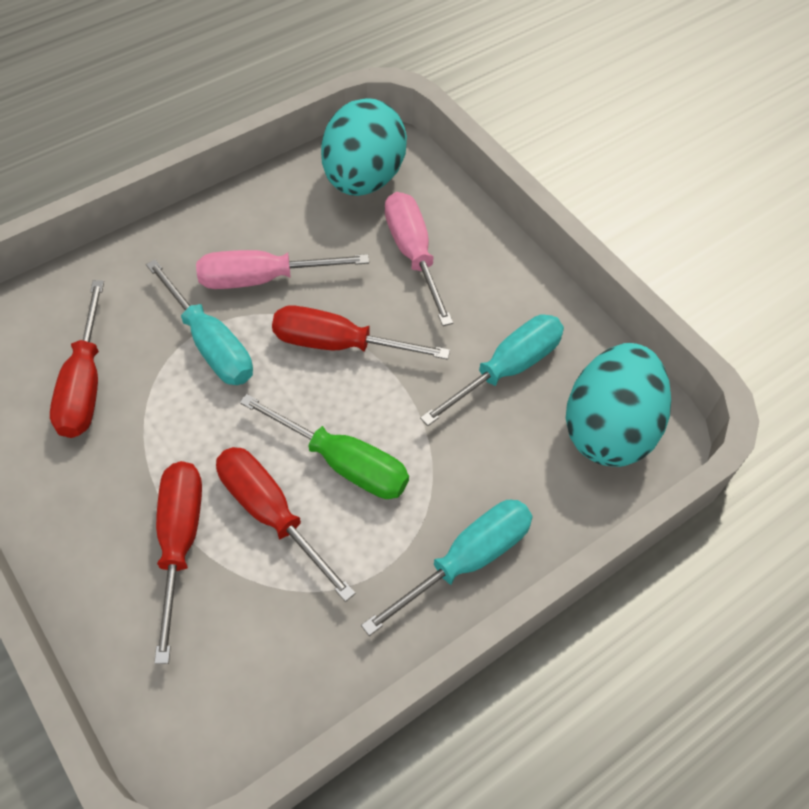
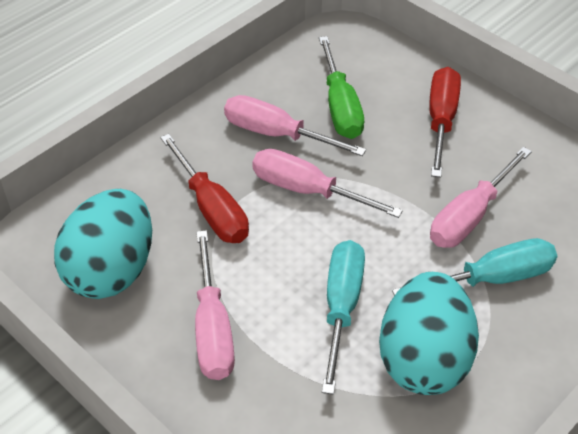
pink screwdriver: [196,250,369,289] [385,192,453,326] = 2 -> [195,230,235,380] [224,95,366,156] [252,149,403,218] [430,147,532,248] = 4
red screwdriver: [50,280,104,438] [154,461,202,664] [216,447,356,602] [272,305,450,360] = 4 -> [160,134,249,243] [429,67,461,178] = 2
turquoise screwdriver: [146,259,253,385] [361,500,533,636] [420,314,564,426] = 3 -> [322,240,365,395] [392,238,557,296] = 2

